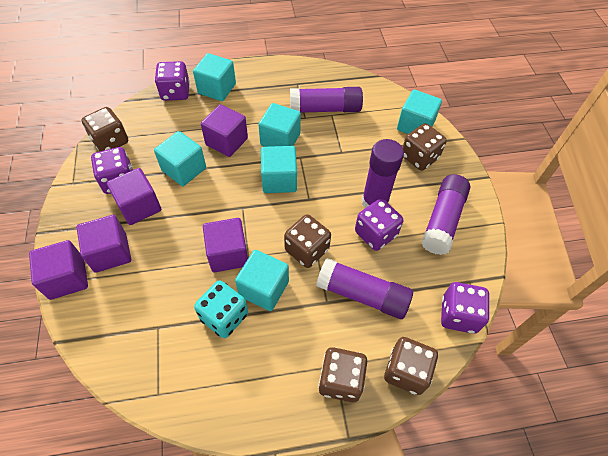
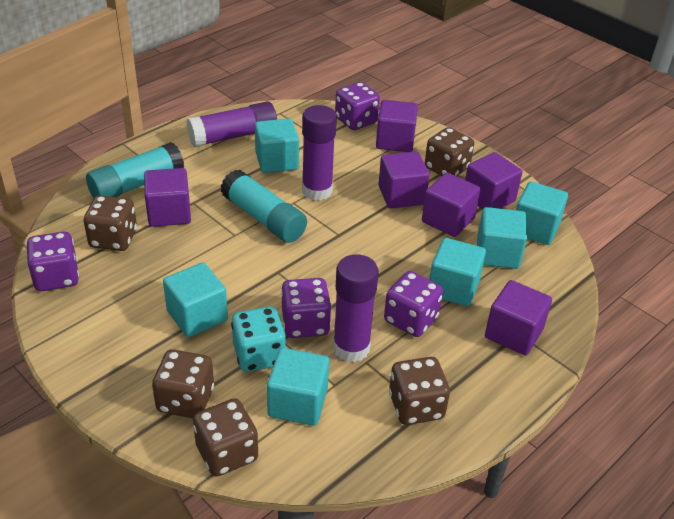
purple cube: [29,240,88,300] [77,215,131,273] [107,168,161,225] [201,104,248,157] [203,218,248,272] = 5 -> [144,168,191,227] [376,100,418,152] [378,151,430,208] [422,173,480,237] [465,152,522,210] [485,280,552,355] = 6
purple glue stick: [290,87,363,113] [316,258,413,319] [362,139,404,208] [421,174,470,255] = 4 -> [186,102,277,147] [302,105,337,200] [333,254,379,362] = 3
turquoise glue stick: none = 0 -> [86,142,184,198] [221,169,307,243] = 2

